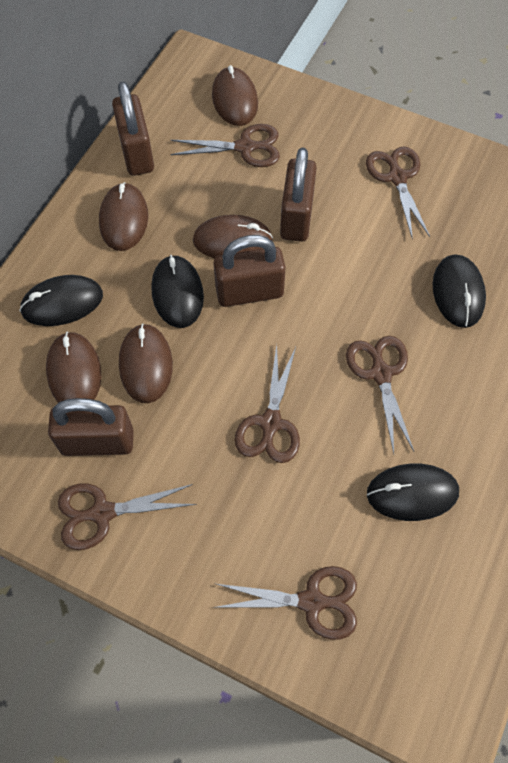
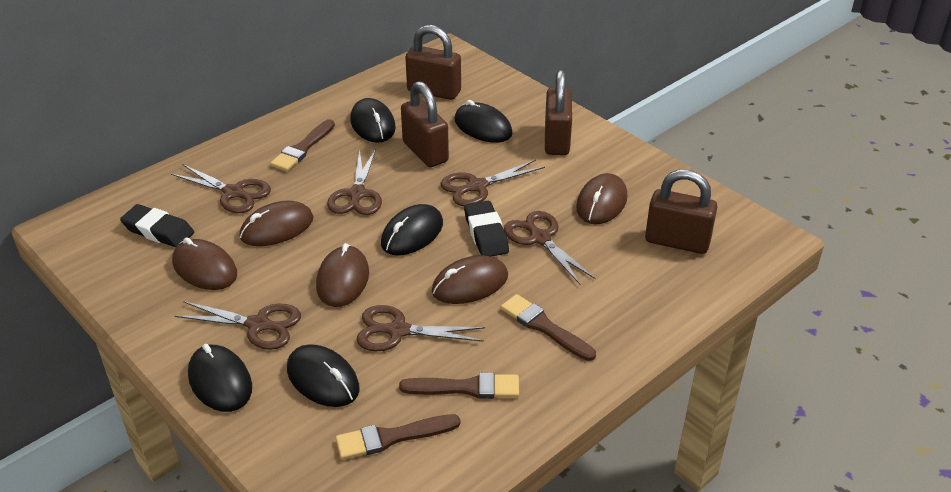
black eraser: none = 0 -> [120,204,194,247] [464,201,509,257] = 2
black mouse: [19,275,103,326] [151,255,204,328] [367,464,459,521] [433,255,486,328] = 4 -> [188,344,252,412] [287,344,360,407] [350,98,396,143] [381,204,443,256] [454,100,513,143] = 5
brown brush: none = 0 -> [270,119,335,171] [336,414,461,460] [399,373,519,399] [501,294,596,361] = 4

